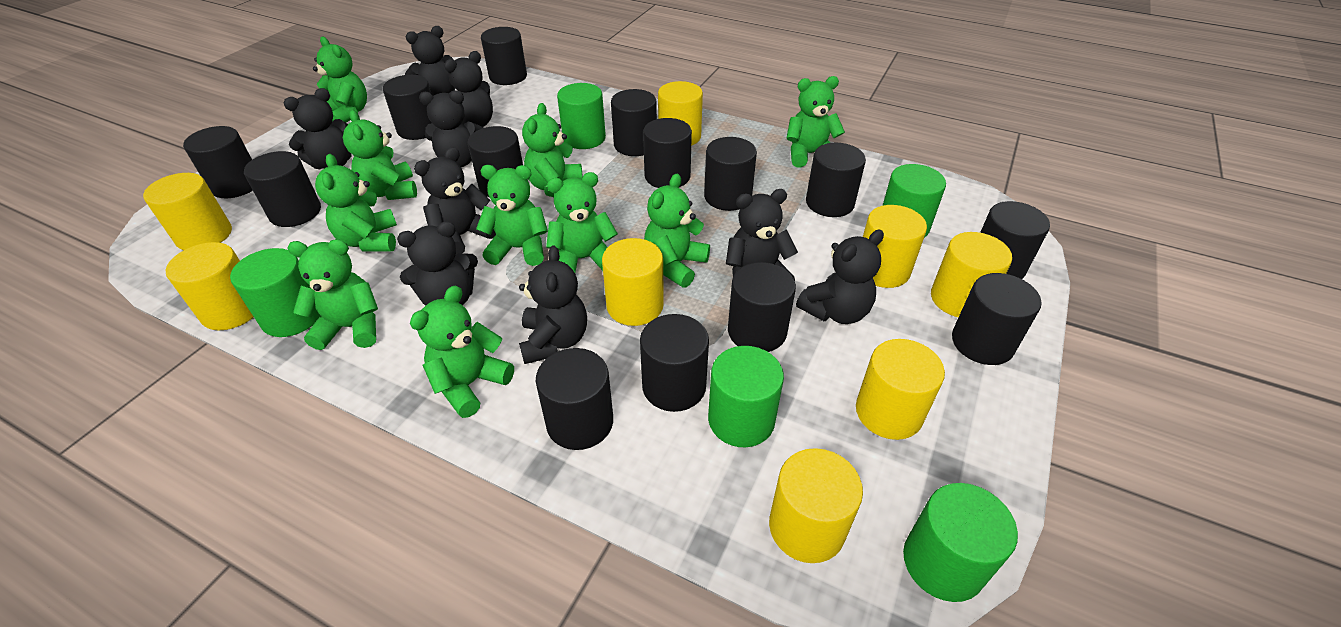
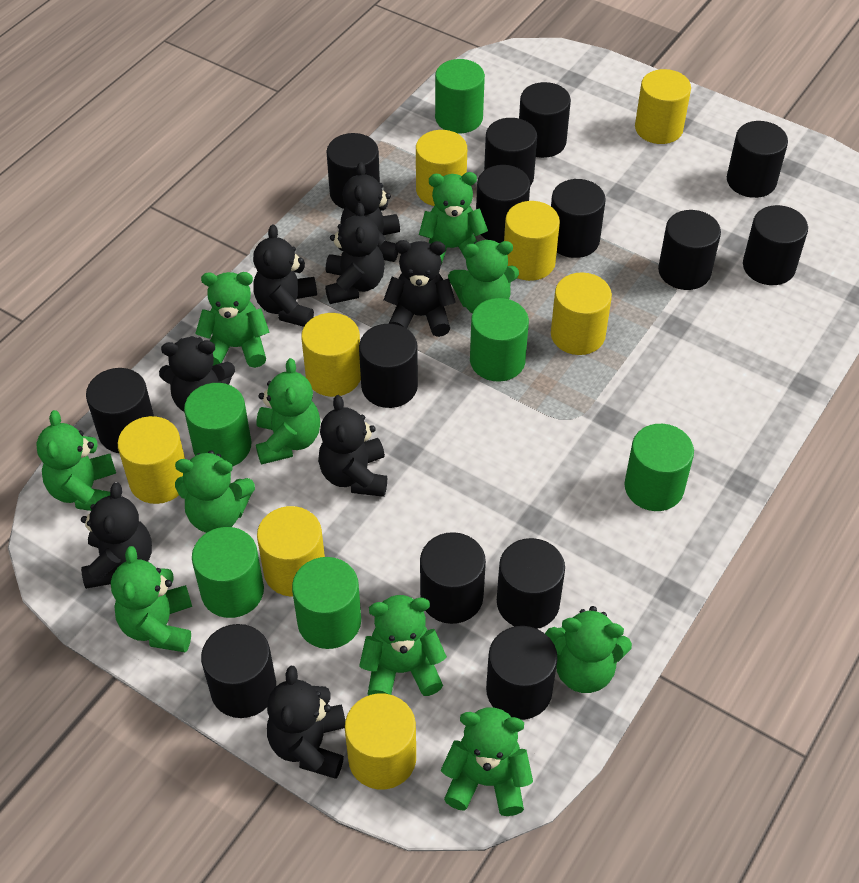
black teddy bear: [283,88,352,169] [397,221,478,306] [405,26,455,96] [414,147,496,255] [419,90,484,167] [444,51,493,127] [519,246,587,364] [726,189,798,281] [796,230,884,324] = 9 -> [81,482,152,589] [159,336,235,412] [253,225,317,327] [267,666,345,779] [318,395,387,497] [325,203,385,304] [340,162,400,262] [384,240,456,337] = 8
green cylinder: [230,248,321,337] [557,83,606,149] [708,346,784,447] [882,164,946,238] [903,483,1018,602] = 5 -> [184,383,251,467] [192,527,264,618] [292,557,361,649] [435,59,485,133] [470,298,529,382] [624,424,694,511] = 6

